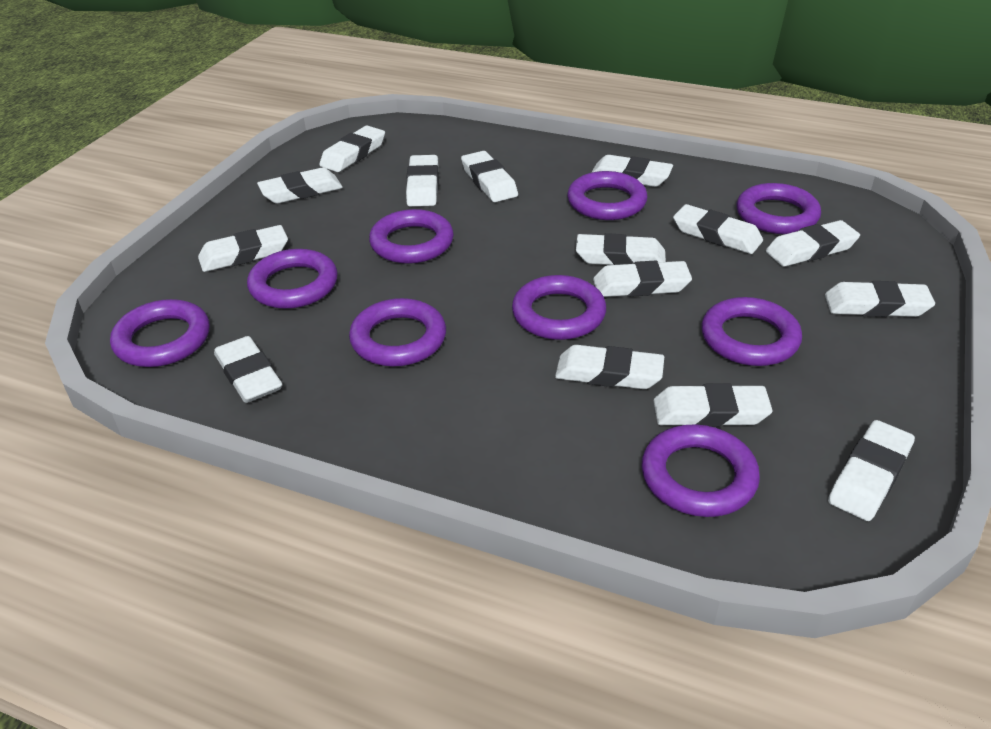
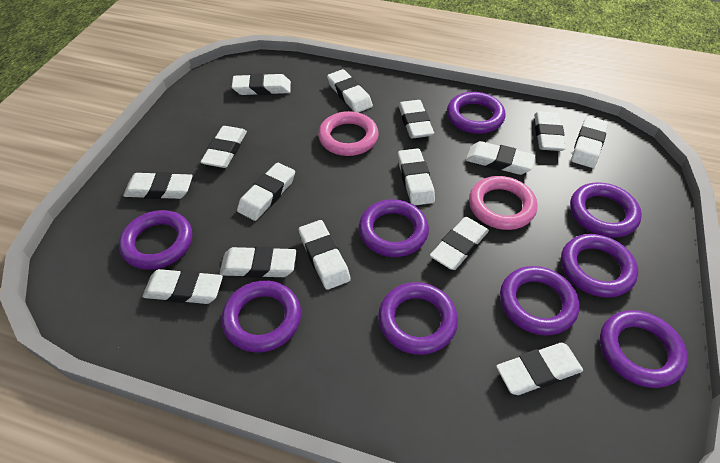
pink ring: none = 0 -> [318,111,379,156] [469,176,537,230] = 2

